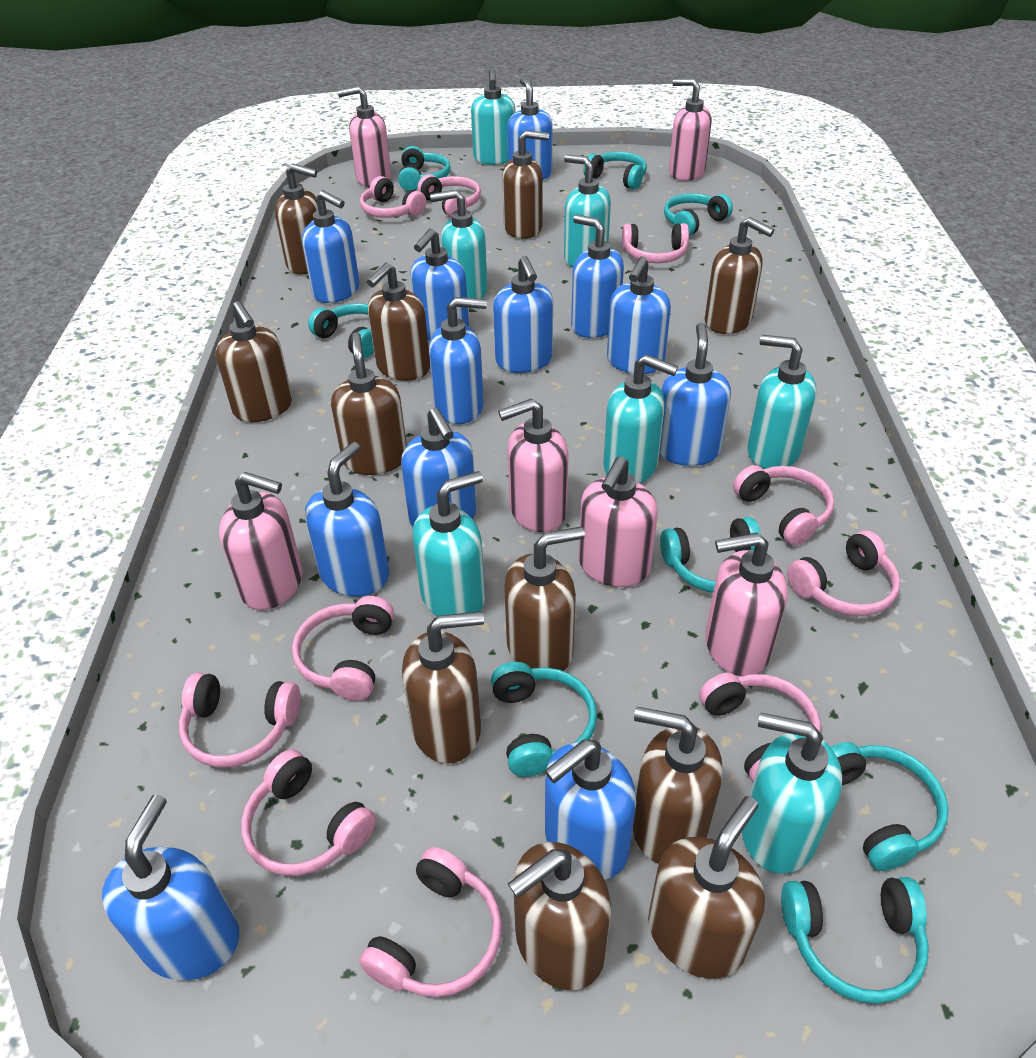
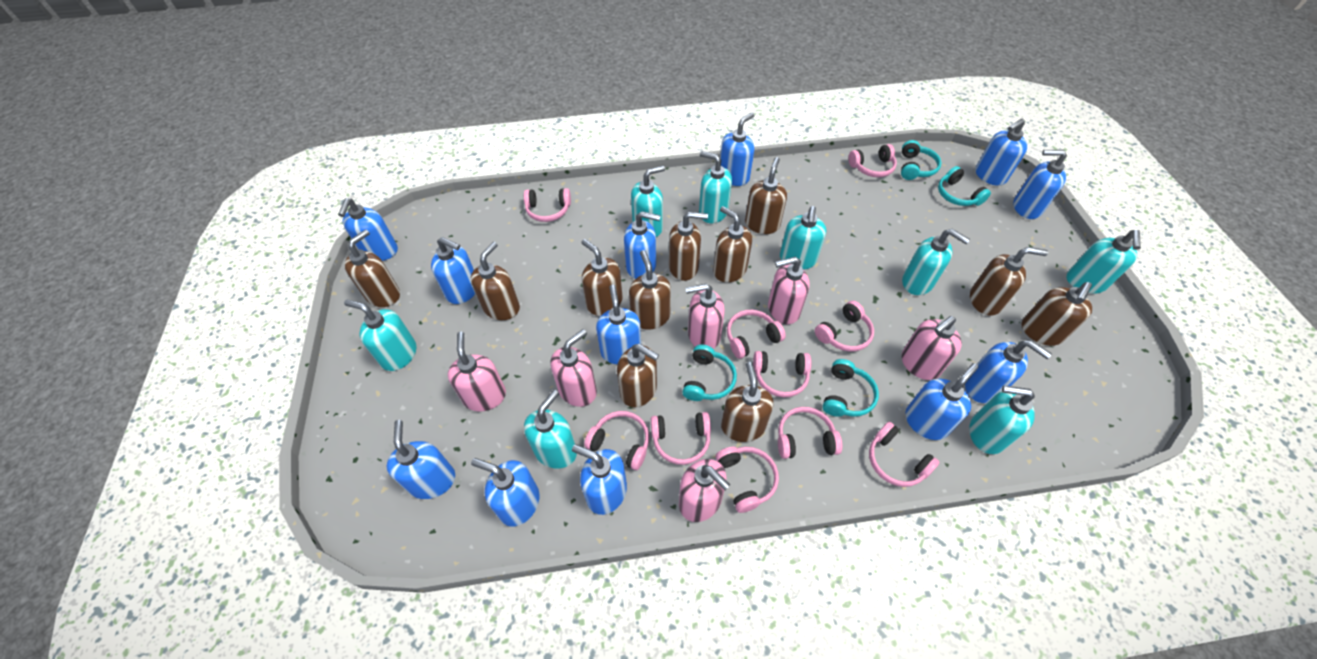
turquoise headphones: [308,303,374,358] [398,146,451,191] [491,662,597,777] [583,151,647,190] [660,517,761,592] [664,193,733,236] [781,877,929,1004] [831,742,948,871] = 8 -> [682,344,737,401] [822,359,879,417] [901,140,942,180] [938,166,991,206] = 4
turquoise soap dispenser: [413,471,485,617] [430,190,488,299] [471,68,516,165] [564,154,611,267] [603,354,678,483] [742,712,842,874] [747,335,816,469] = 7 -> [344,300,416,371] [524,390,577,469] [631,166,665,237] [699,151,732,223] [780,206,826,270] [902,229,970,295] [969,385,1035,454] [1066,230,1141,294] = 8

